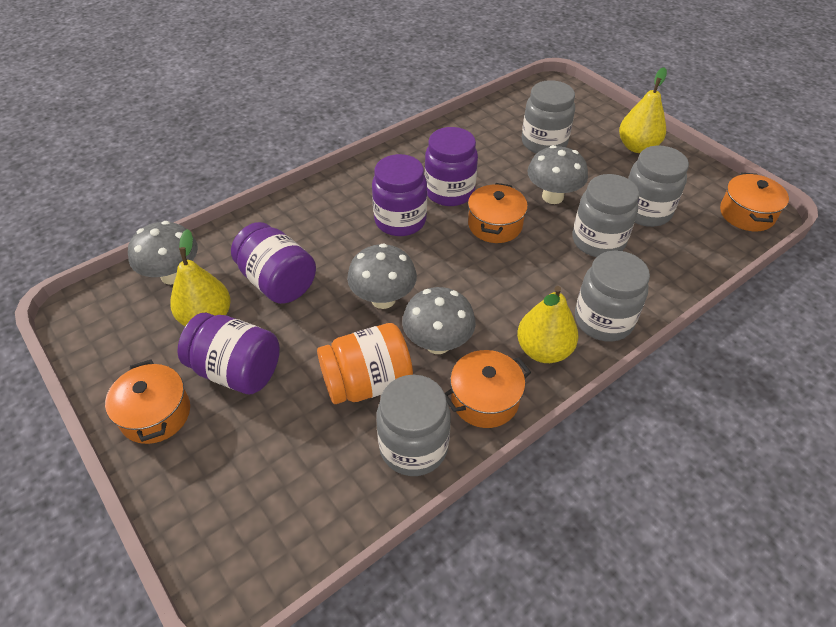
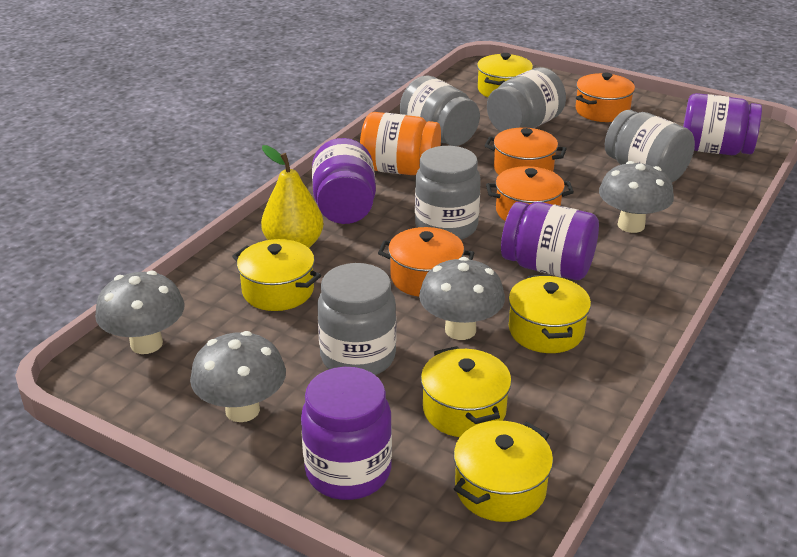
yellow pear: [170,229,231,326] [517,286,578,363] [619,67,667,153] = 3 -> [261,145,324,248] = 1
yellow pot: none = 0 -> [232,239,321,311] [421,346,512,437] [454,421,553,522] [477,53,533,97] [508,275,591,353] = 5

